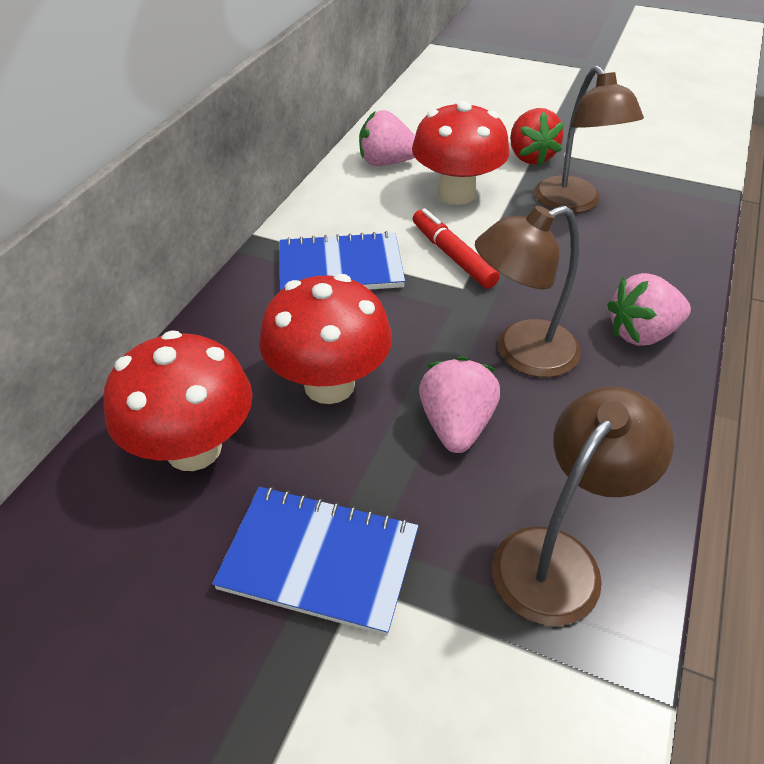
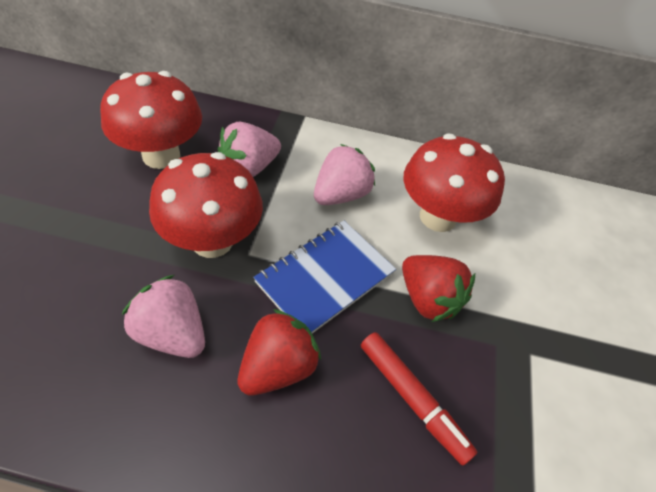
blue notebook: [212,486,419,636] [279,231,405,290] = 2 -> [253,220,396,333] = 1
brown lamp: [475,206,581,377] [492,387,674,626] [534,65,644,213] = 3 -> none = 0
red strawberry: [510,108,564,166] = 1 -> [238,309,321,395] [402,255,475,322] = 2

